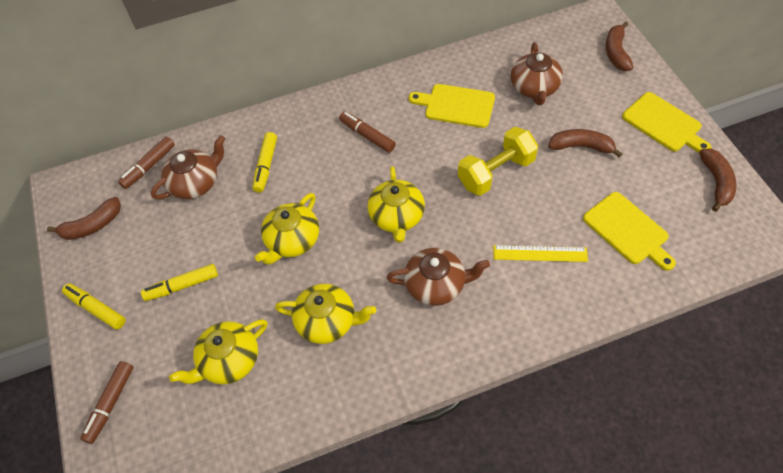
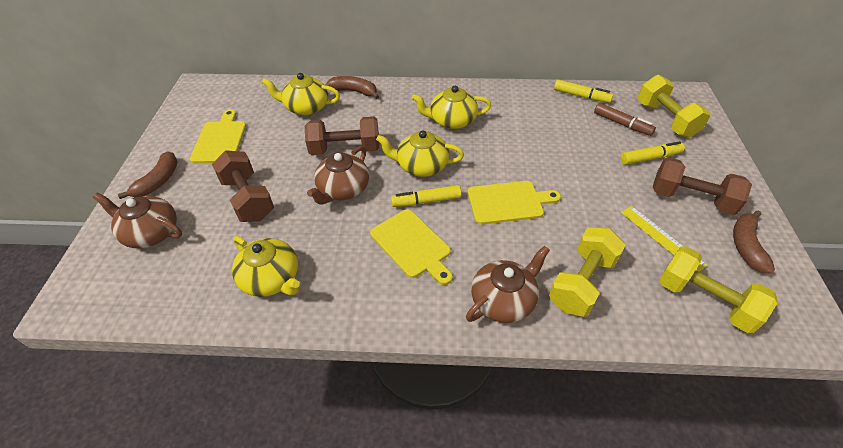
brown banana: [47,197,121,240] [548,129,622,158] [606,22,634,71] [699,148,737,212] = 4 -> [118,151,178,199] [325,76,379,99] [733,210,775,274] = 3
brown dumbbell: none = 0 -> [212,150,274,222] [305,116,380,155] [653,157,752,215] = 3
brown marker: [80,361,133,444] [118,137,175,189] [339,111,396,153] = 3 -> [594,103,656,136] = 1
yellow dumbbell: [458,127,538,196] = 1 -> [549,227,626,317] [638,75,711,138] [659,246,778,333] = 3

